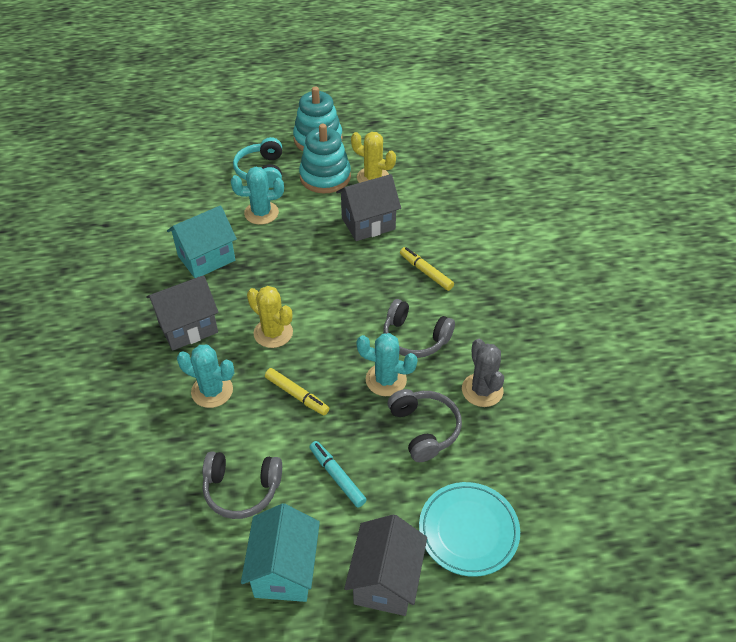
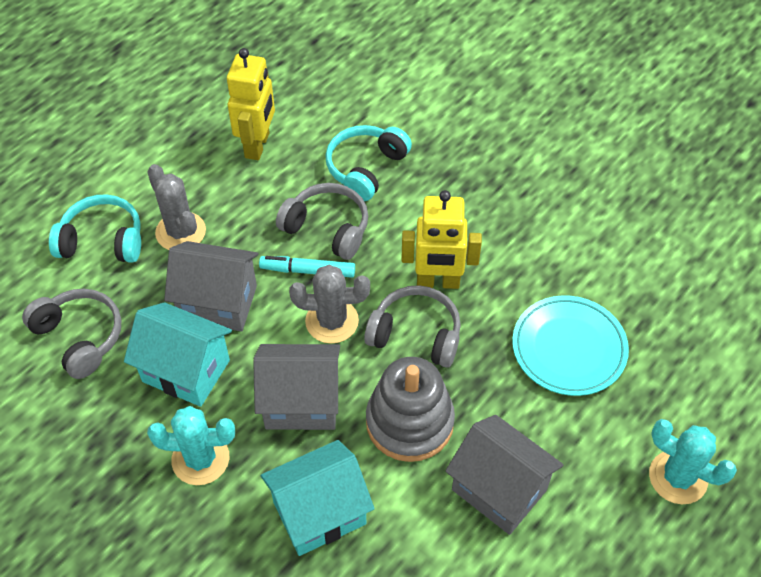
grey cactus: [462,339,504,407] = 1 -> [147,164,206,250] [289,265,370,344] = 2
grey stacking toy: none = 0 -> [366,357,455,462] = 1
turquoise cactus: [177,345,234,408] [231,167,284,225] [357,333,418,396] = 3 -> [147,406,235,485] [649,419,737,504] = 2
turquoise headphones: [233,137,282,188] = 1 -> [49,194,141,263] [325,125,412,201] = 2
turquoise stacking toy: [293,87,343,151] [299,124,351,193] = 2 -> none = 0
yellow cactus: [247,286,293,348] [351,132,396,183] = 2 -> none = 0
yellow marker: [265,368,329,415] [400,247,454,291] = 2 -> none = 0
yellow robot: none = 0 -> [227,48,275,160] [401,190,482,289] = 2

